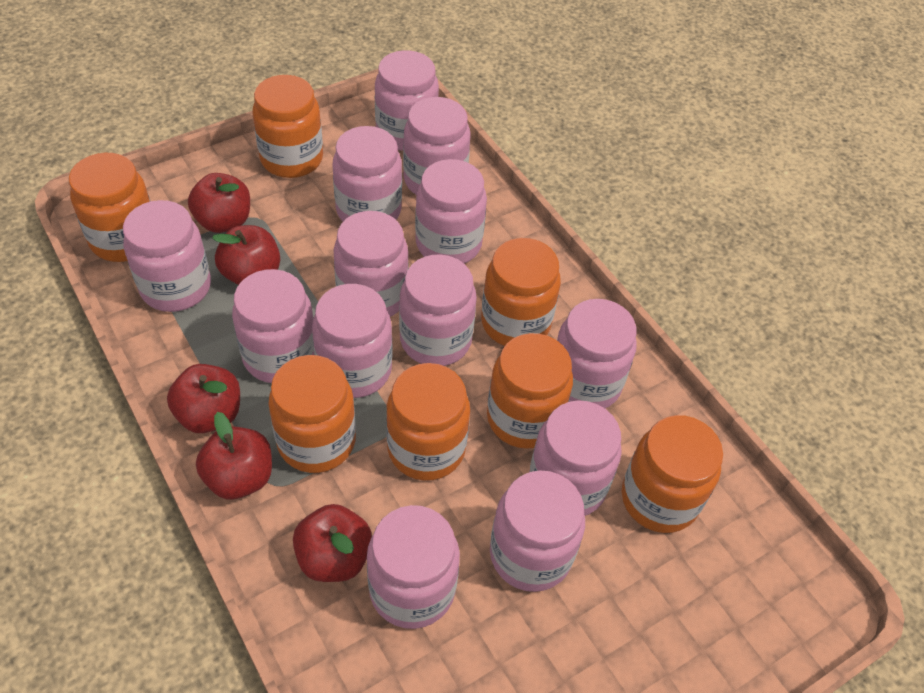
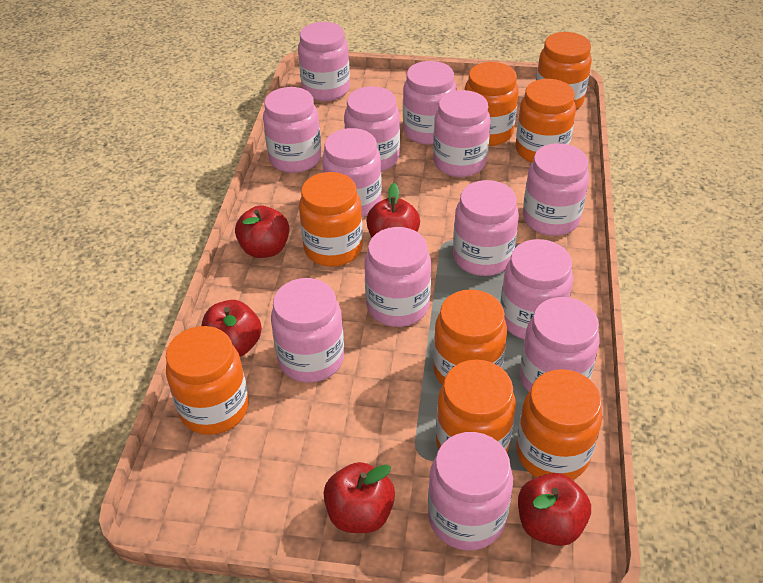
orange jar: [69,153,150,262] [252,75,323,178] [268,355,356,473] [386,363,470,481] [481,238,561,346] [487,333,573,449] [622,415,723,533] = 7 -> [166,326,249,435] [299,172,363,267] [433,289,507,385] [436,360,516,452] [465,62,518,146] [515,79,576,163] [516,369,602,480] [536,32,592,110] = 8

